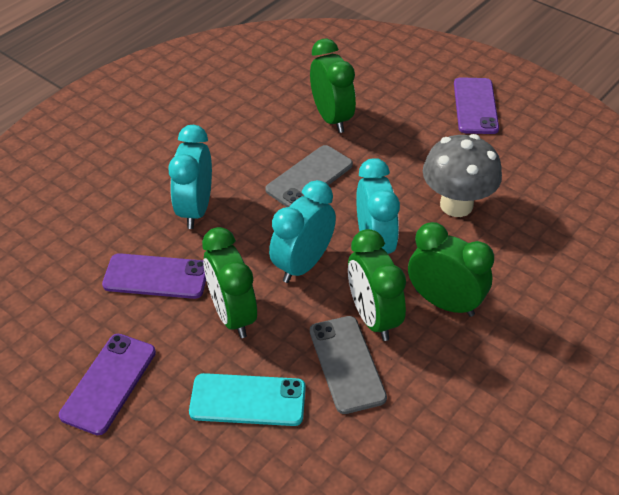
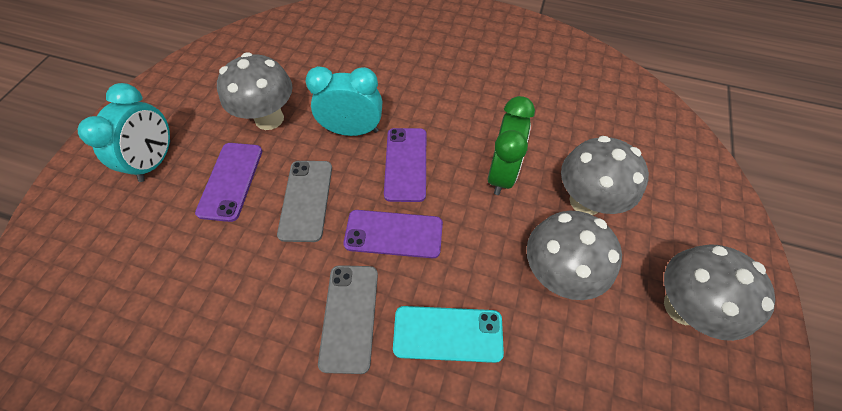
green clock: [202,227,257,338] [310,39,356,133] [348,229,406,341] [408,222,494,317] = 4 -> [488,96,535,195] = 1
grey mushroom: [423,134,502,217] = 1 -> [217,52,293,130] [527,211,622,300] [561,136,649,215] [664,244,775,341] = 4
turquoise clock: [168,125,212,229] [269,180,336,283] [356,158,400,254] = 3 -> [78,83,171,182] [306,66,382,136] = 2

